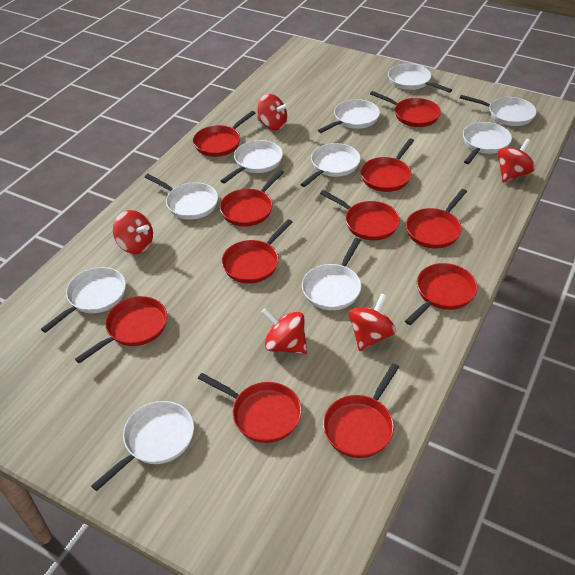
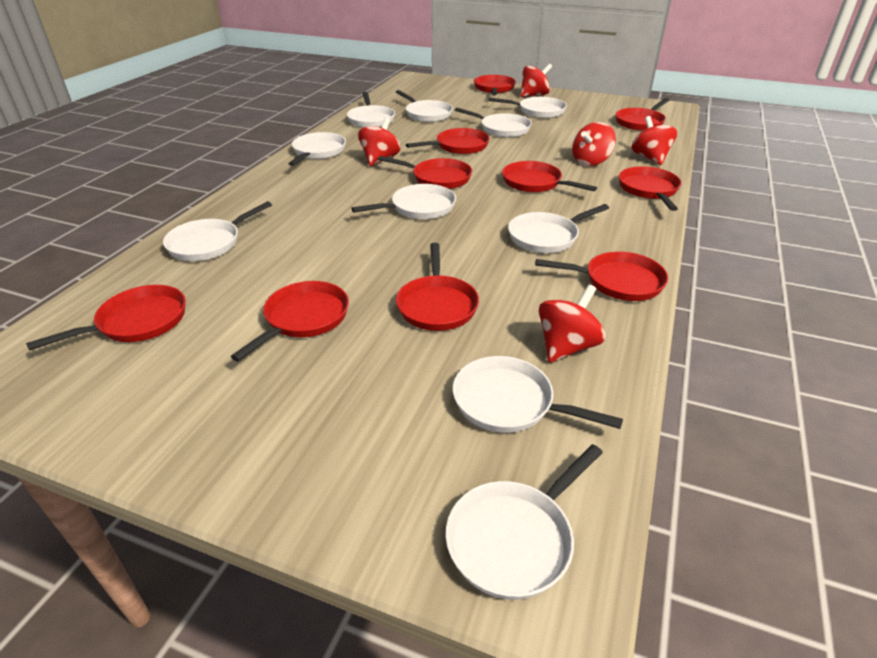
red pan: [75,296,167,364] [193,111,255,157] [198,373,302,443] [220,170,284,226] [221,219,293,283] [320,190,400,240] [323,363,399,458] [361,138,414,192] [370,91,441,127] [405,263,477,325] [406,189,467,249] = 11 -> [26,285,186,351] [231,281,349,361] [378,156,472,189] [396,243,479,331] [406,128,490,154] [474,75,516,95] [502,161,597,192] [535,251,668,301] [615,98,669,131] [619,166,682,211] = 10

